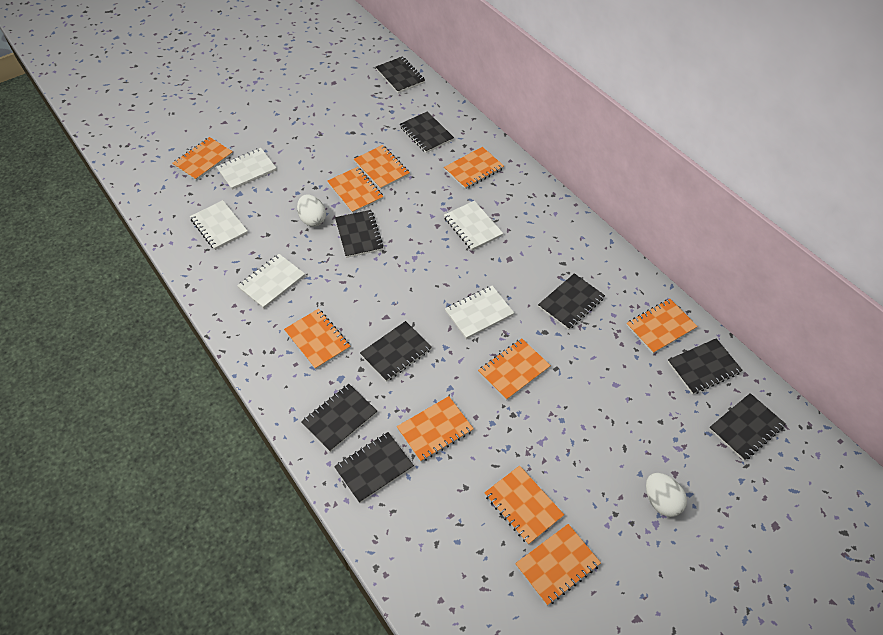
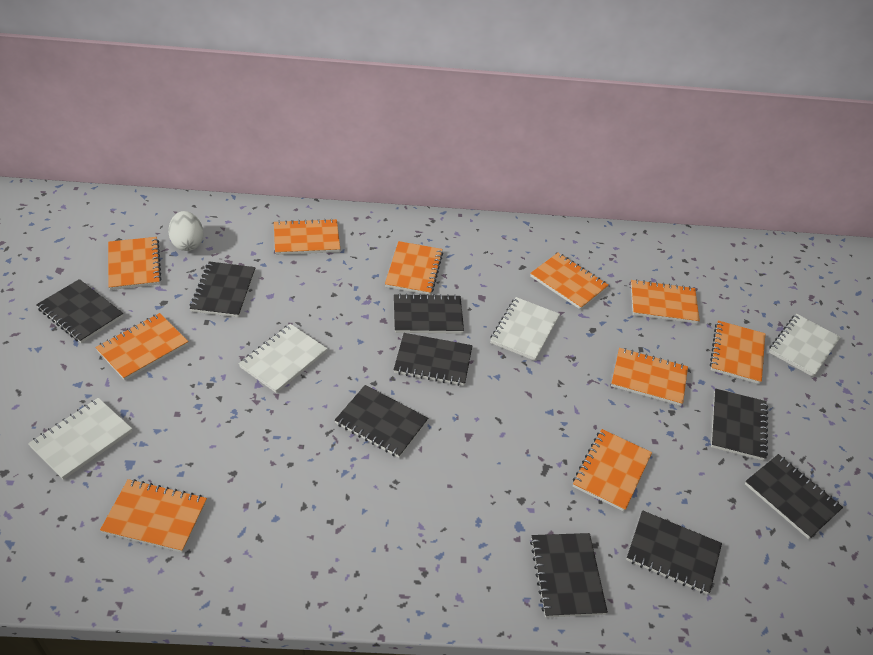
white egg: [297,195,326,227] [646,473,687,517] = 2 -> [168,211,204,251] = 1
white notebook: [190,200,248,250] [216,148,277,190] [237,254,305,308] [444,201,503,250] [445,286,514,339] = 5 -> [28,398,132,480] [239,324,327,393] [490,297,560,361] [769,314,841,377] = 4

